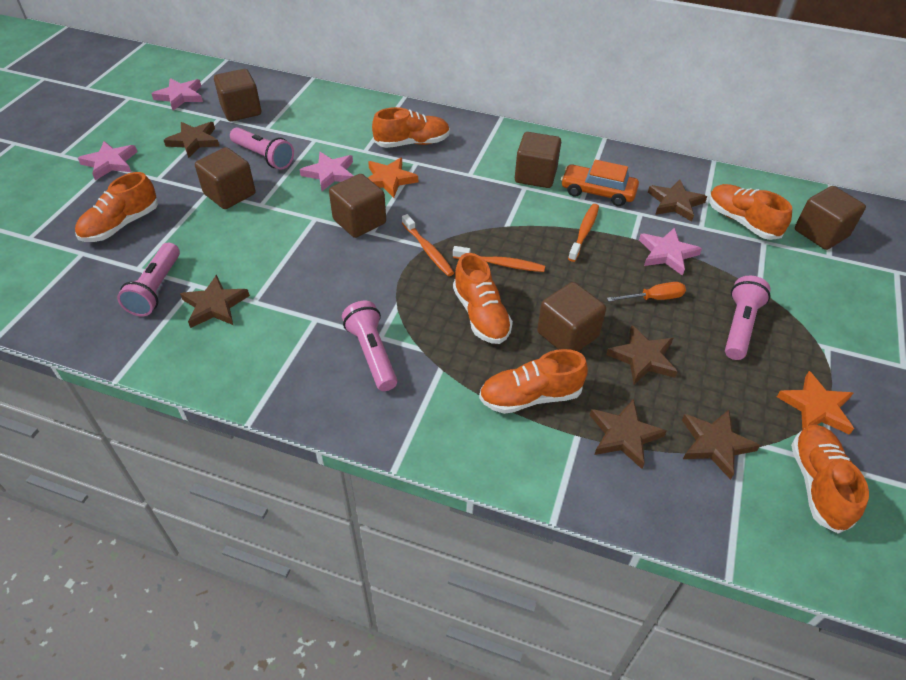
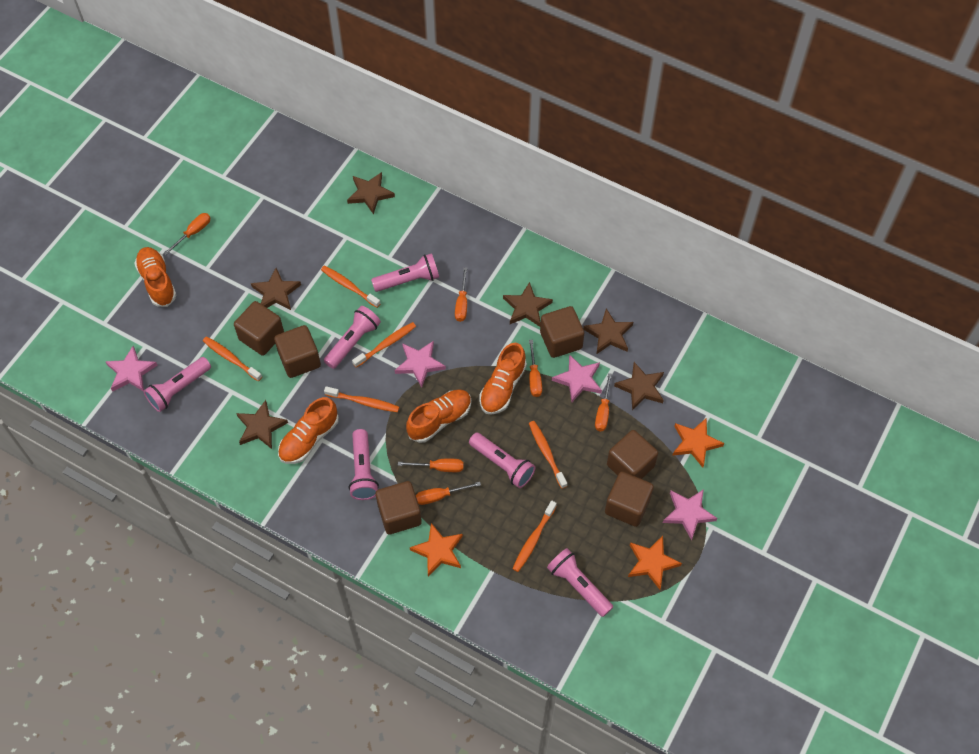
orange car: [561,160,639,206] = 1 -> none = 0
orange screwdriver: [607,282,686,302] = 1 -> [164,213,210,255] [398,459,464,472] [416,482,481,505] [455,267,467,322] [529,340,542,397] [595,373,612,431] = 6
orange shoe: [75,172,158,242] [372,107,450,148] [453,253,513,344] [479,349,588,414] [709,184,792,240] [791,424,869,534] = 6 -> [134,247,176,307] [278,397,339,464] [406,389,471,443] [480,343,527,415] = 4
orange star: [368,158,418,198] [777,371,854,435] = 2 -> [410,523,463,577] [628,536,682,589] [672,418,724,468] = 3
orange toothbrush: [402,214,454,276] [453,246,545,272] [568,204,599,262] = 3 -> [203,337,262,381] [321,266,381,308] [324,386,399,412] [352,322,416,368] [512,501,557,572] [529,421,567,489] = 6
pink flashlight: [117,243,180,316] [230,127,294,170] [342,301,397,391] [725,276,770,360] = 4 -> [143,357,211,412] [324,306,381,369] [349,429,379,500] [371,253,439,292] [469,433,536,488] [547,548,613,617] = 6

